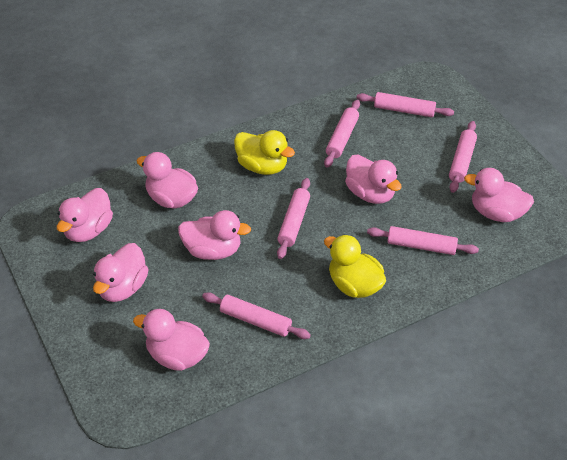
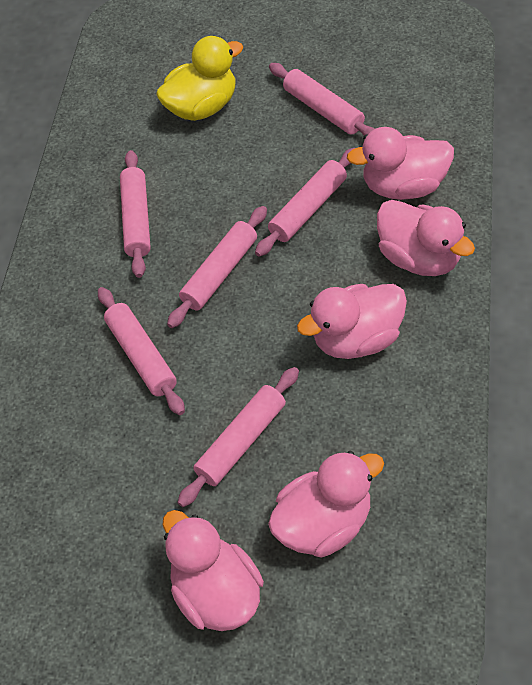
pink duck: [57,188,113,242] [93,243,149,302] [133,309,210,371] [137,152,198,209] [178,210,251,260] [345,154,402,204] [464,168,534,222] = 7 -> [163,510,264,631] [268,451,384,558] [297,284,407,359] [347,127,454,200] [377,200,475,276] = 5
yellow duck: [234,130,295,175] [324,234,386,298] = 2 -> [156,36,243,121] = 1

